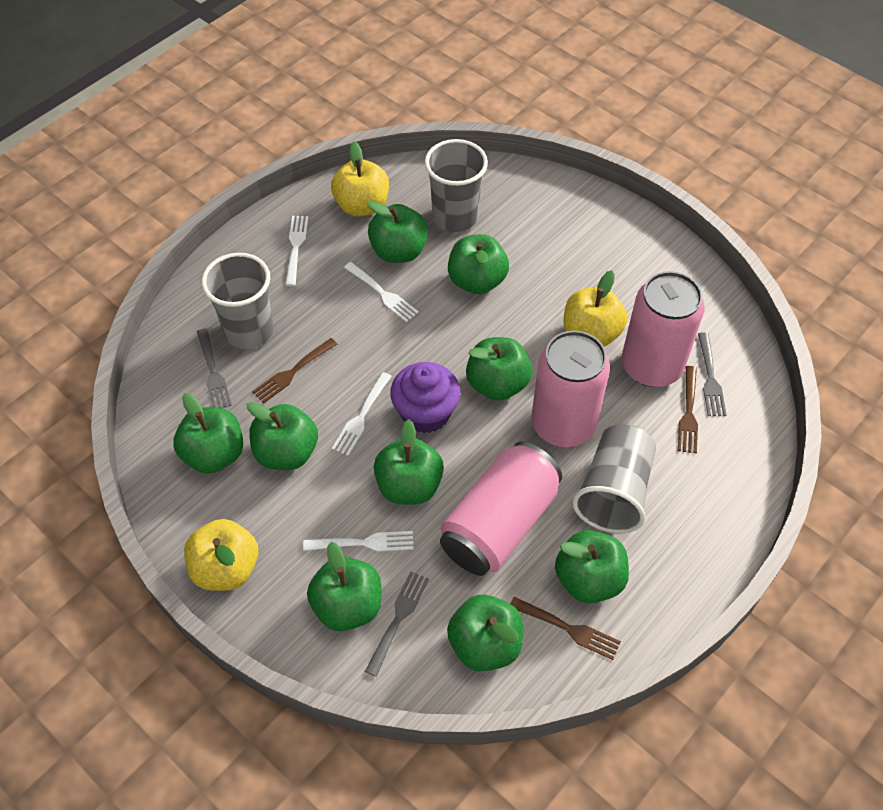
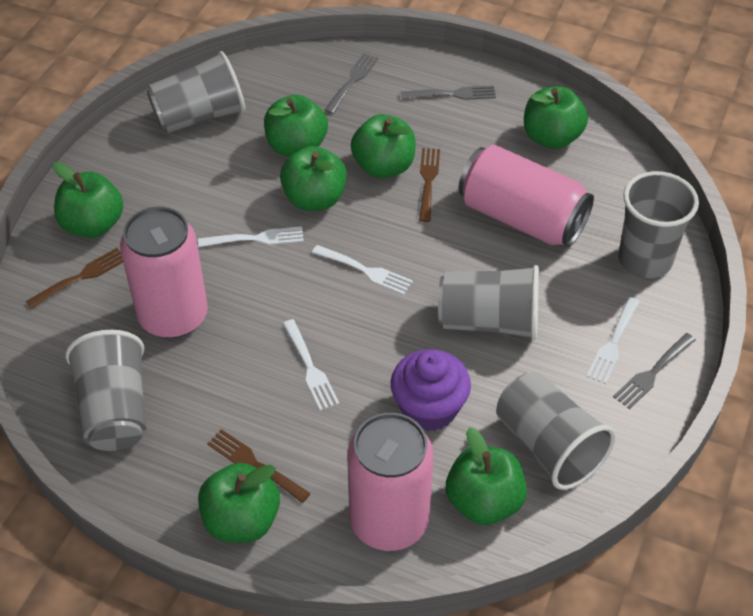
green apple: [173,393,243,474] [246,402,318,470] [307,542,381,631] [367,201,428,263] [374,419,444,505] [447,595,523,671] [448,234,509,294] [466,337,532,401] [555,530,629,603] = 9 -> [53,162,123,238] [198,463,280,543] [264,95,328,157] [280,146,347,211] [351,114,416,178] [446,427,527,525] [524,86,588,149] = 7
grey cup: [202,253,273,349] [425,139,488,232] [572,424,656,534] = 3 -> [65,330,147,451] [147,51,245,133] [438,265,539,340] [496,372,616,490] [618,171,699,278] = 5
yellow apple: [184,519,258,591] [331,141,389,217] [563,270,627,347] = 3 -> none = 0

